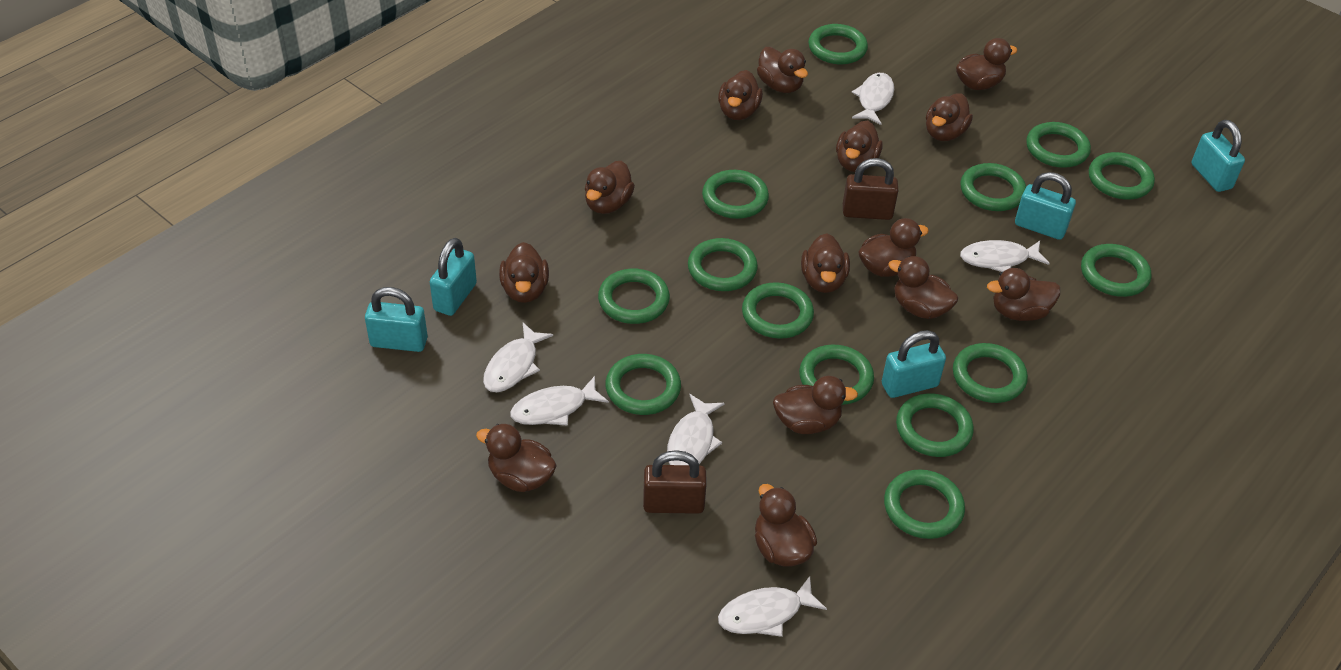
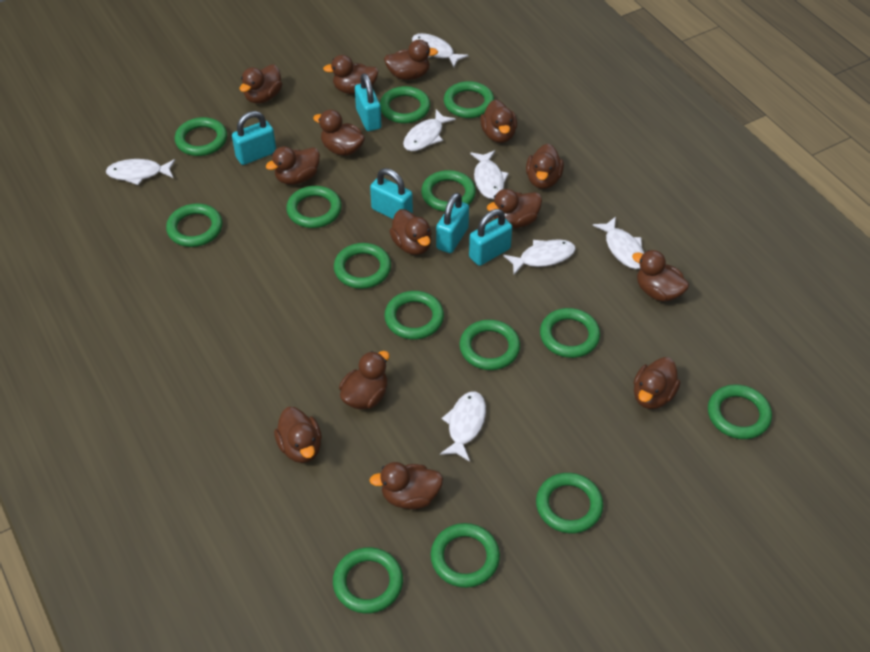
brown padlock: [643,450,707,514] [843,158,898,220] = 2 -> none = 0
white fish: [483,323,553,392] [510,376,609,426] [667,394,724,465] [718,576,827,637] [852,73,894,125] [960,240,1050,272] = 6 -> [106,159,175,185] [403,109,456,151] [412,33,469,67] [440,392,486,462] [470,150,509,199] [503,239,576,275] [592,216,644,269] = 7

